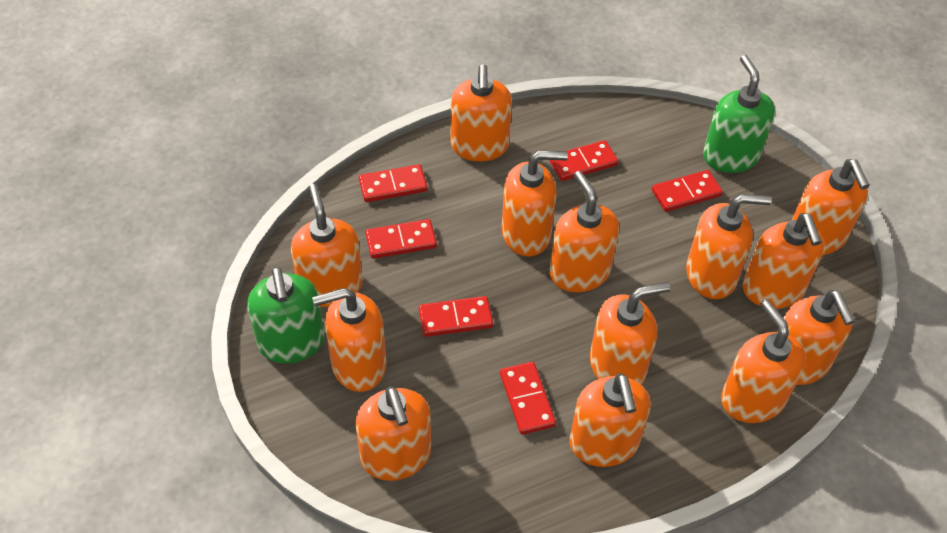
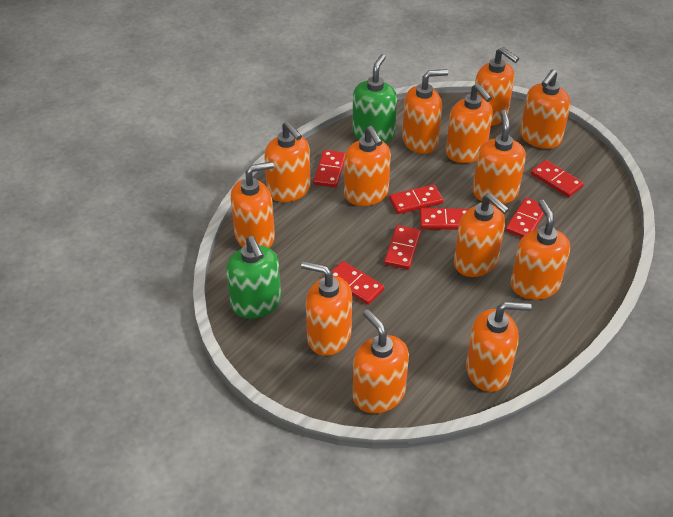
red domino: [359,164,428,202] [365,219,437,259] [419,296,493,337] [500,362,556,435] [549,140,618,181] [652,170,723,212] = 6 -> [313,150,345,188] [332,261,384,305] [384,225,421,270] [389,184,444,214] [420,208,469,230] [506,198,544,238] [531,160,584,197] = 7

